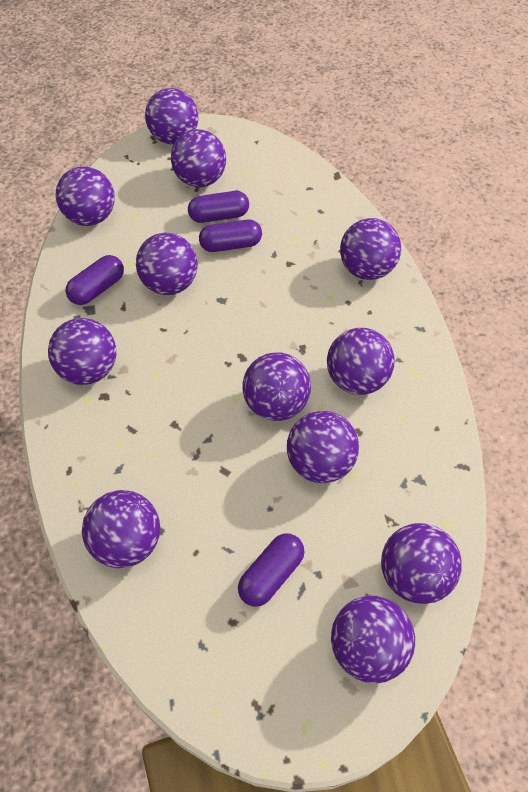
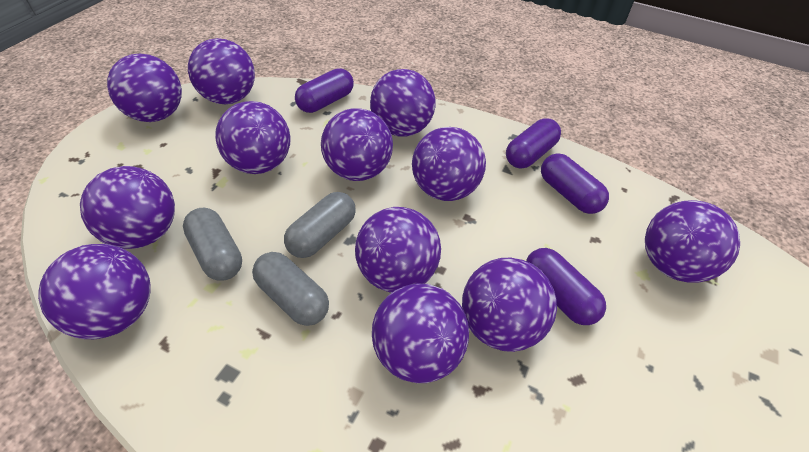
grey capsule: none = 0 -> [183,208,242,281] [252,252,329,326] [284,192,356,258] = 3

